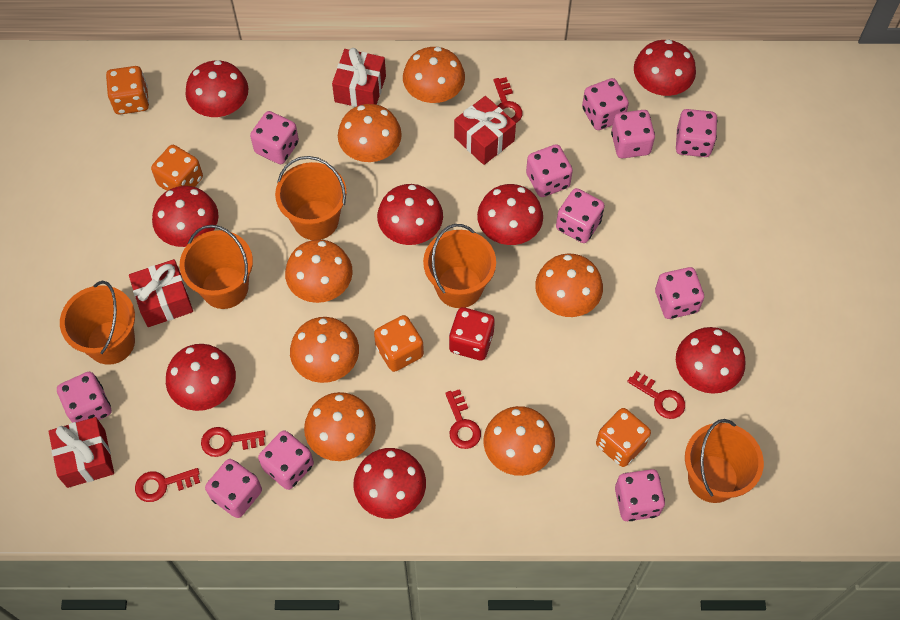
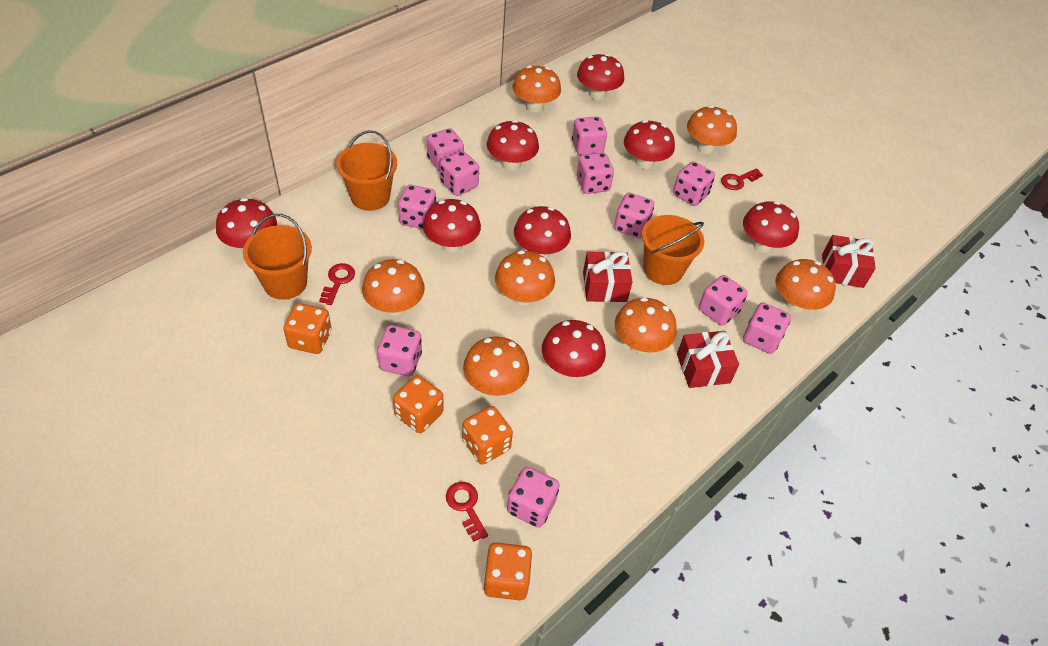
orange bucket: [60,281,135,365] [180,225,253,309] [275,156,347,240] [423,224,496,308] [685,419,764,503] = 5 -> [243,214,312,300] [336,130,397,211] [642,215,704,285] = 3
red dice: [449,307,495,360] = 1 -> none = 0
red gift: [49,417,114,488] [129,259,193,327] [332,48,386,107] [454,96,516,165] = 4 -> [583,251,633,302] [677,331,739,388] [822,235,876,288] = 3
red key: [135,468,200,502] [201,427,266,457] [445,389,481,449] [493,77,523,123] [627,371,685,419] = 5 -> [319,263,355,305] [446,482,488,542] [721,168,763,190] = 3

